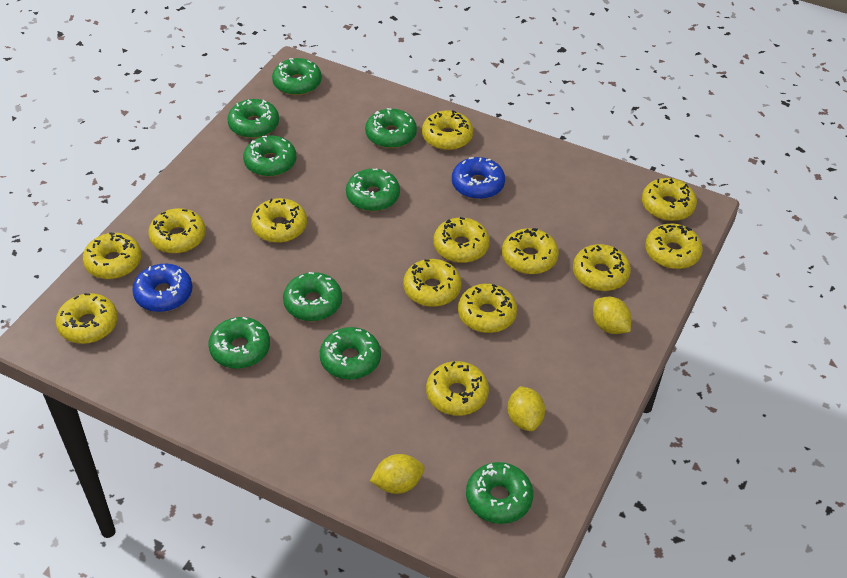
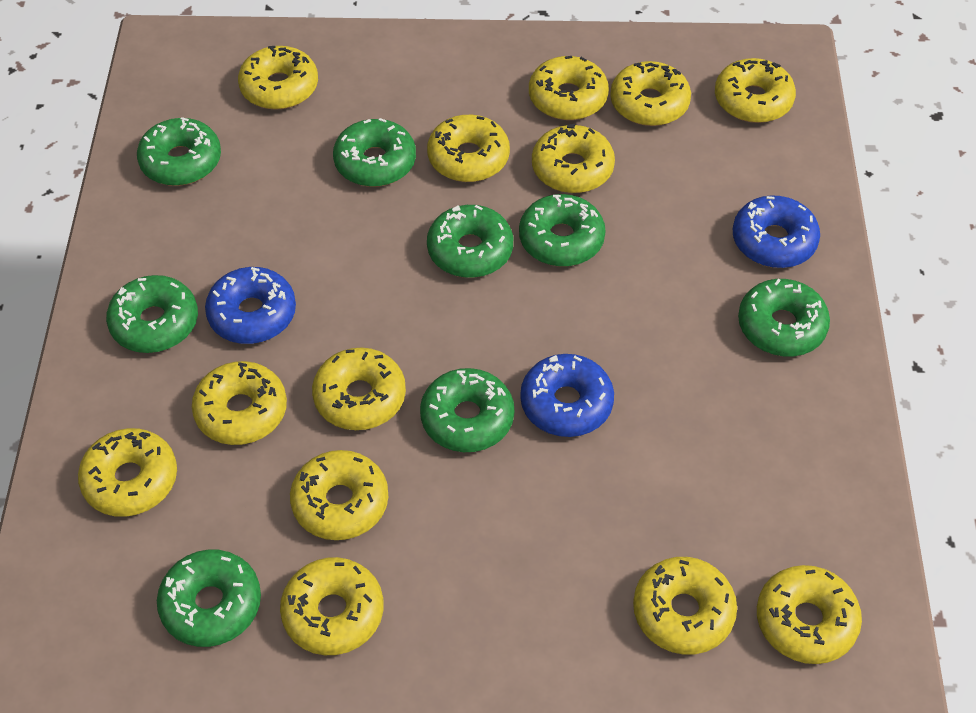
blue donut: [132,264,192,312] [452,157,505,199] = 2 -> [205,267,296,344] [520,354,614,437] [733,195,820,268] = 3
green donut: [208,317,270,369] [227,99,279,138] [243,135,296,177] [272,58,322,95] [283,272,342,321] [320,327,381,380] [346,168,400,211] [365,108,417,148] [466,462,533,524] = 9 -> [106,275,198,353] [137,117,221,186] [157,550,261,647] [333,118,416,187] [420,368,514,452] [427,205,513,278] [519,194,606,267] [738,279,830,356] = 8
yellow lemon: [370,454,425,494] [507,386,545,431] [593,297,631,334] = 3 -> none = 0

